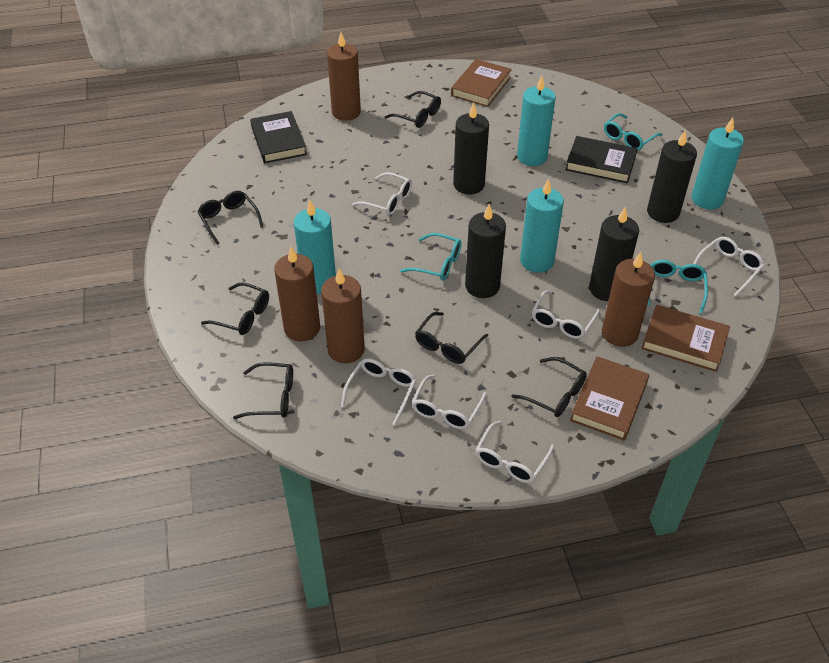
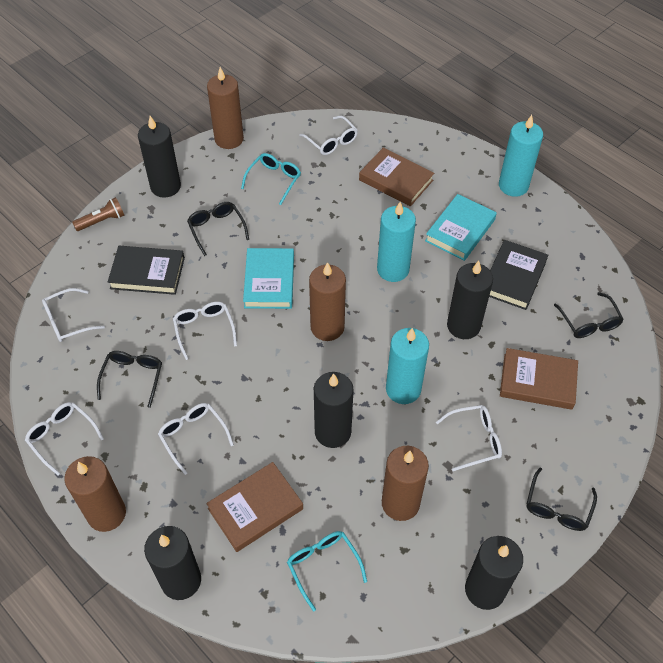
black candle: [453,103,489,195] [465,204,506,298] [589,208,639,301] [647,131,697,223] = 4 -> [138,116,181,198] [144,526,201,600] [314,372,353,448] [447,261,493,339] [465,536,523,610] = 5
black glasses: [197,191,263,245] [201,282,269,335] [233,362,293,419] [385,91,441,128] [415,312,488,364] [511,357,587,417] = 6 -> [97,351,162,408] [187,202,249,256] [527,467,597,531] [554,292,624,338] = 4
brown flashlight: none = 0 -> [72,197,125,231] = 1
turquoise book: none = 0 -> [243,248,294,309] [425,194,497,261] = 2
turquoise candle: [294,200,336,294] [517,76,556,166] [520,178,564,273] [691,118,744,210] = 4 -> [377,202,416,282] [386,328,429,404] [499,115,543,197] = 3
turquoise glasses: [400,233,462,281] [604,113,663,151] [647,260,708,314] = 3 -> [241,153,301,205] [287,531,367,612] = 2

